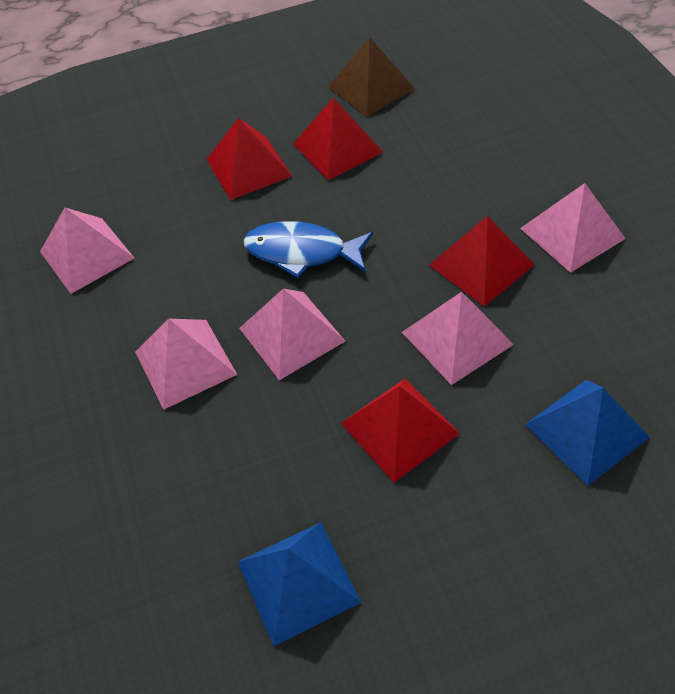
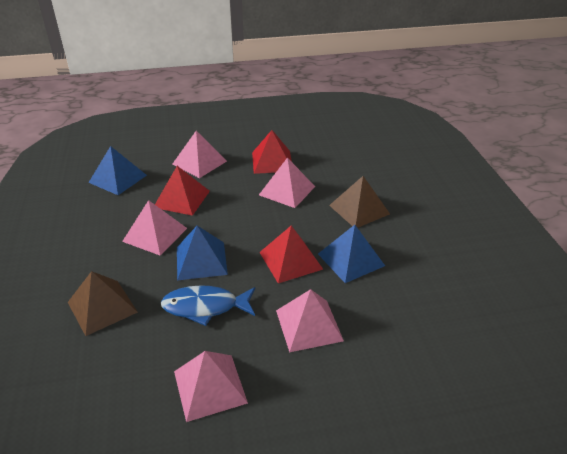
blue pyramid: [238,522,361,647] [525,380,650,486] = 2 -> [89,146,147,195] [177,226,228,280] [318,225,385,283] = 3
brown pyramid: [328,37,415,117] = 1 -> [68,271,138,336] [329,176,390,228] = 2
red pyramid: [206,118,292,200] [293,97,383,180] [341,378,460,482] [429,216,535,307] = 4 -> [155,166,210,216] [252,130,292,174] [259,226,323,283] = 3

